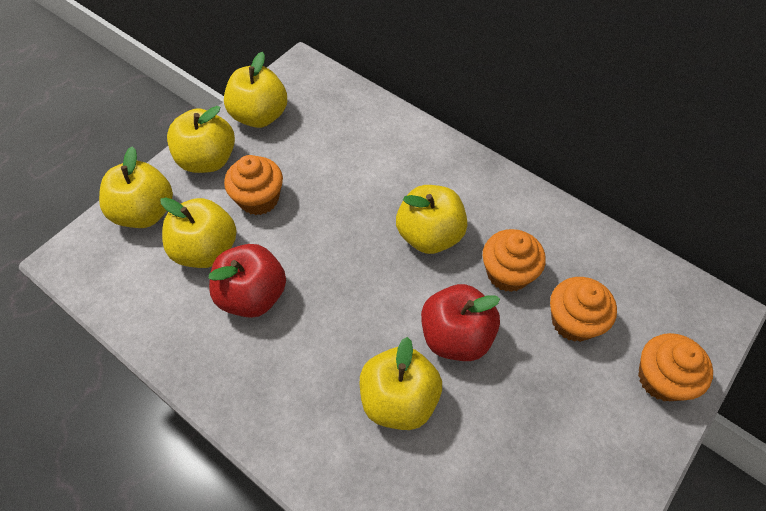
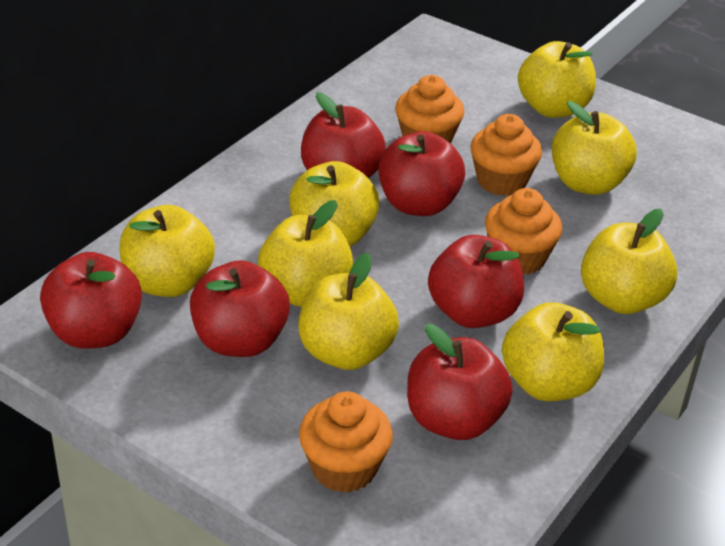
red apple: [208,244,286,318] [421,284,500,361] = 2 -> [40,252,142,349] [190,260,290,357] [301,92,386,178] [378,131,465,216] [407,324,513,440] [428,235,524,328] = 6
yellow apple: [99,146,173,228] [161,197,237,268] [167,106,235,173] [224,52,287,128] [360,337,442,430] [396,185,467,254] = 6 -> [119,205,215,297] [258,200,353,307] [289,161,379,246] [298,253,399,370] [502,302,604,401] [518,41,596,118] [552,101,637,195] [581,209,678,314] = 8

